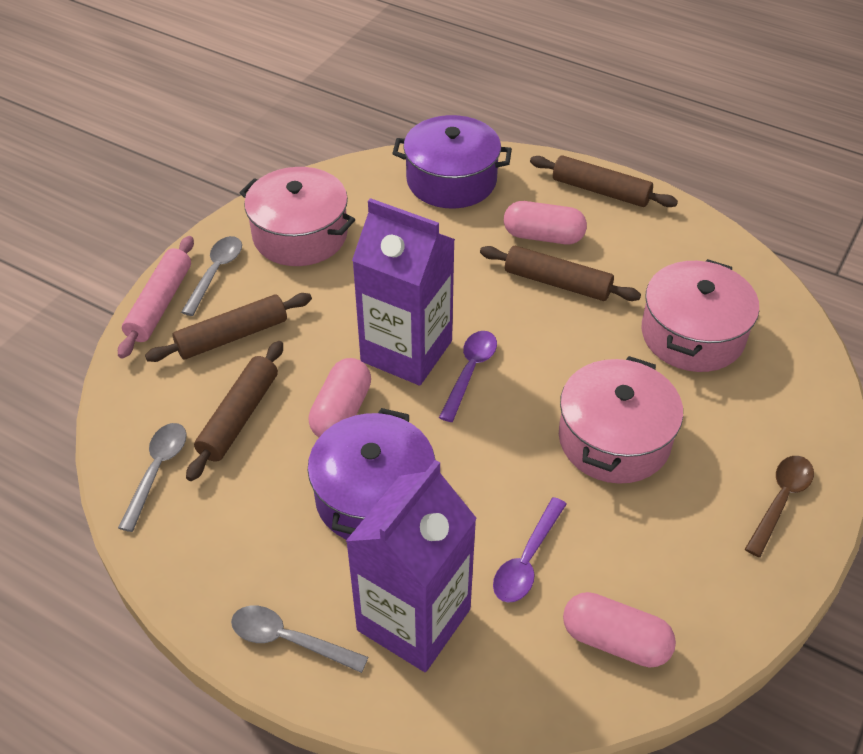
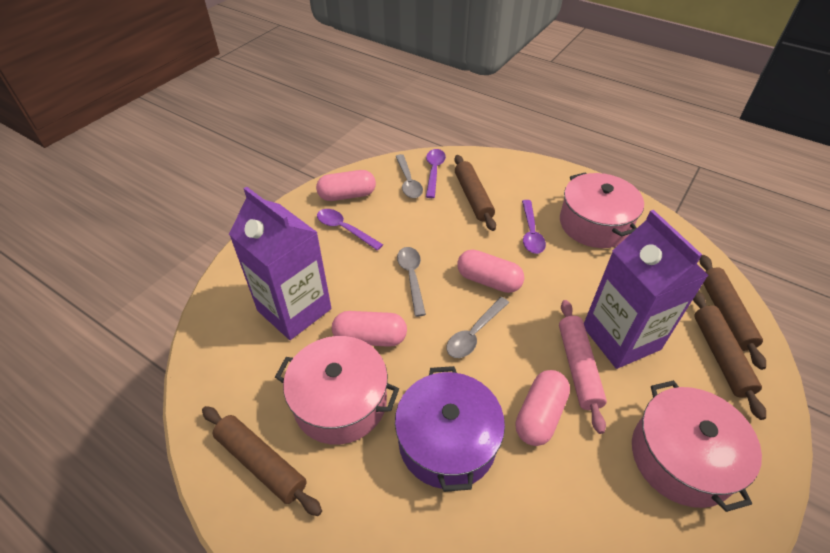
brown spoon: [745,456,814,557] = 1 -> none = 0
pink capsule: [309,358,371,437] [504,201,587,244] [563,592,676,668] = 3 -> [316,170,376,201] [332,311,407,347] [457,250,524,293] [516,370,570,446] = 4
purple pot: [308,408,436,540] [392,115,512,209] = 2 -> [395,366,505,492] = 1
purple spoon: [439,331,497,422] [493,497,567,603] = 2 -> [317,209,383,251] [426,149,446,198] [522,200,546,254] = 3

